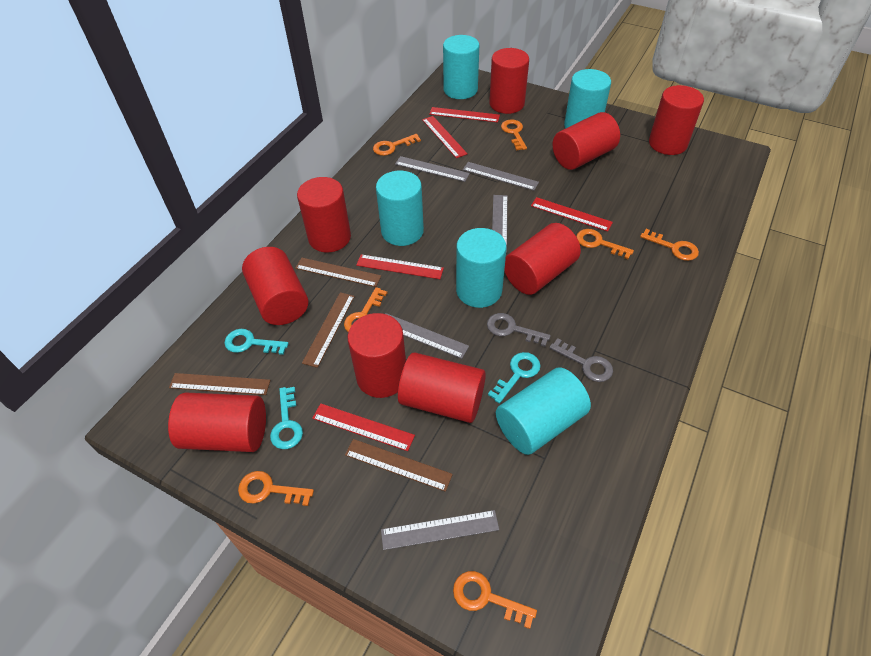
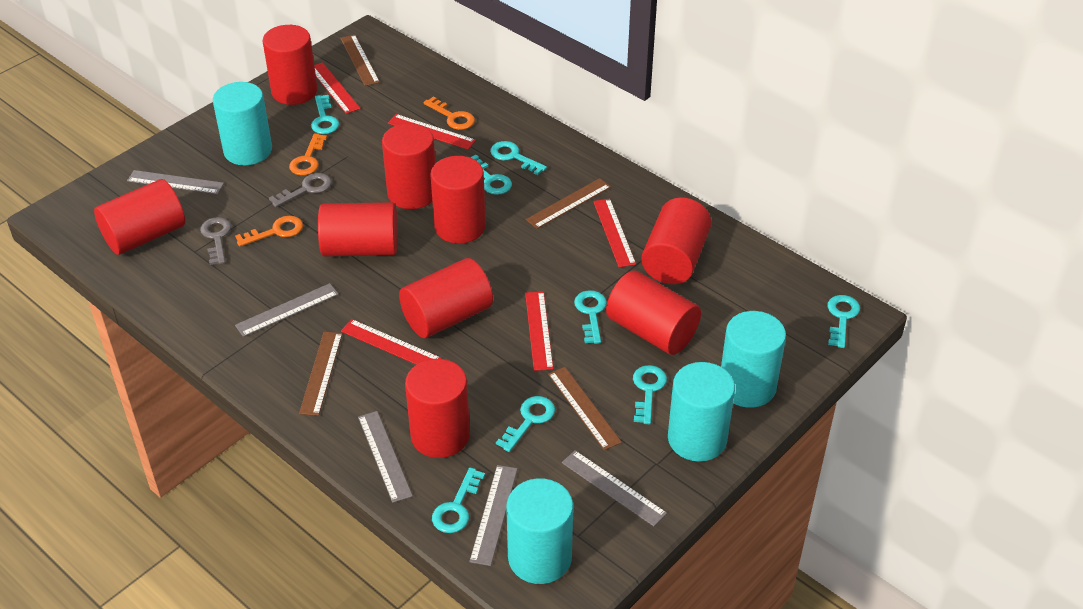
orange key: [238,471,314,506] [344,287,387,332] [373,134,421,156] [453,571,537,629] [501,120,527,151] [576,229,634,259] [640,229,699,261] = 7 -> [235,216,303,247] [289,133,327,175] [423,96,475,130] = 3
turquoise cylinder: [376,171,424,246] [443,35,479,99] [456,228,507,308] [496,367,591,455] [564,69,611,128] = 5 -> [213,82,272,165] [506,478,573,584] [668,362,735,462] [721,311,786,408] = 4
turquoise key: [224,329,289,355] [270,387,303,449] [488,352,541,404] = 3 -> [311,95,339,134] [432,468,485,533] [470,155,512,195] [490,141,547,175] [496,396,555,452] [574,290,607,344] [633,365,667,424] [827,295,860,348] = 8

